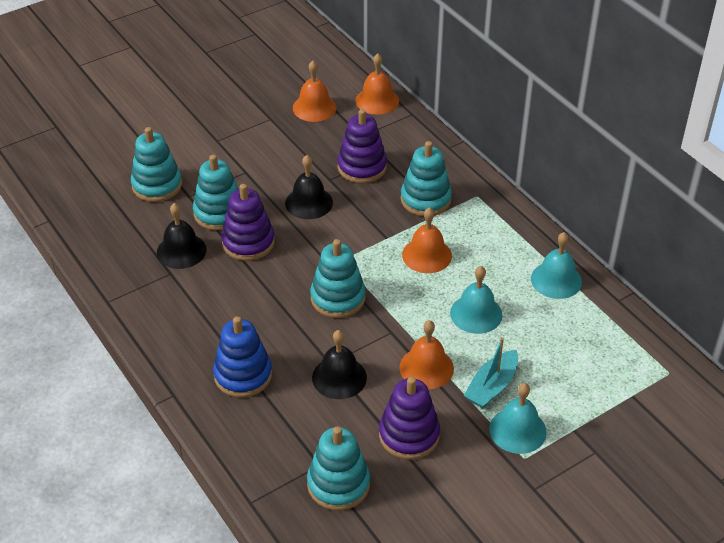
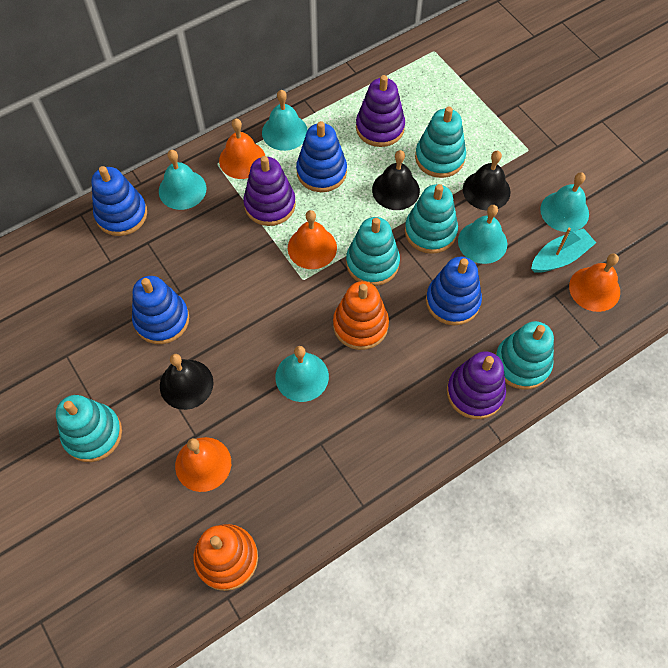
blue stacking toy: [213,316,272,398] = 1 -> [91,166,147,236] [132,276,189,344] [296,121,347,192] [426,257,482,325] = 4
orange stacking toy: none = 0 -> [194,524,258,591] [333,281,389,350] = 2
turquoise bell: [450,266,503,334] [489,383,547,454] [531,232,582,299] = 3 -> [159,150,206,210] [262,90,308,151] [275,346,329,402] [458,205,507,264] [540,172,589,232] = 5

